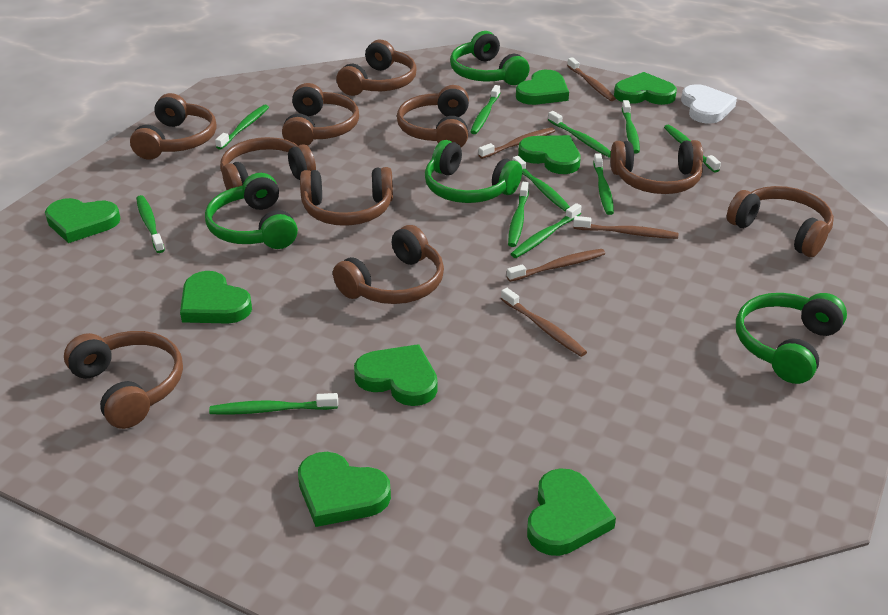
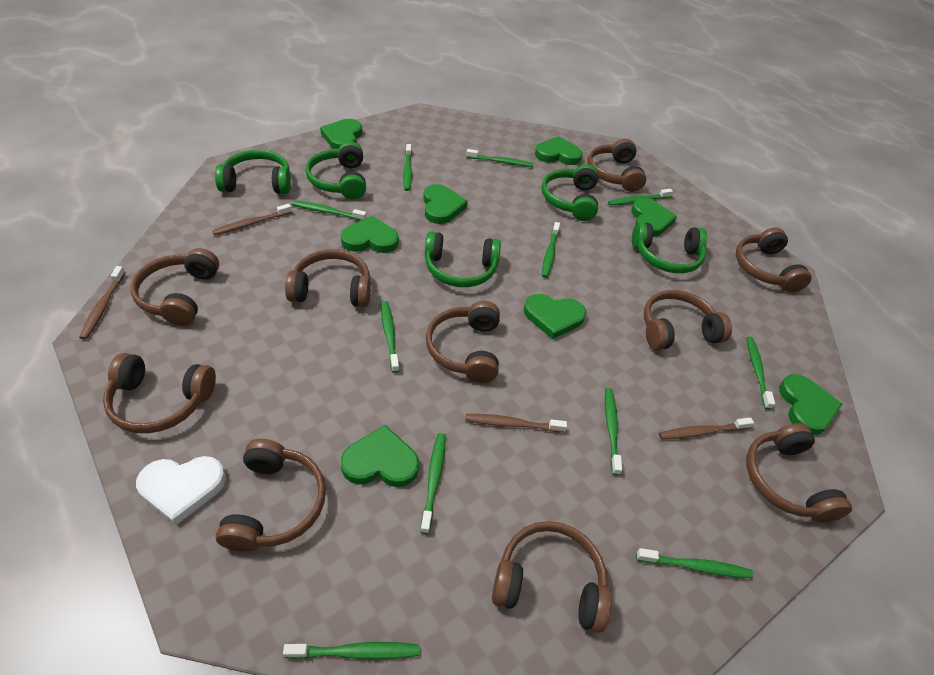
brown toothbrush: [478,127,555,159] [501,288,587,357] [507,249,605,282] [567,57,616,101] [573,216,678,239] = 5 -> [79,266,125,339] [212,204,292,235] [465,414,567,432] [659,418,754,439] = 4
green headphones: [205,173,298,249] [425,140,522,203] [450,31,530,85] [736,293,847,384] = 4 -> [215,150,291,194] [305,141,366,200] [425,231,501,287] [542,164,598,221] [632,222,708,273] = 5

